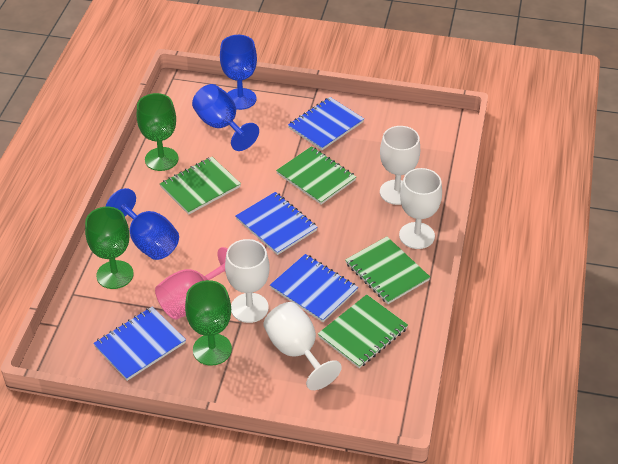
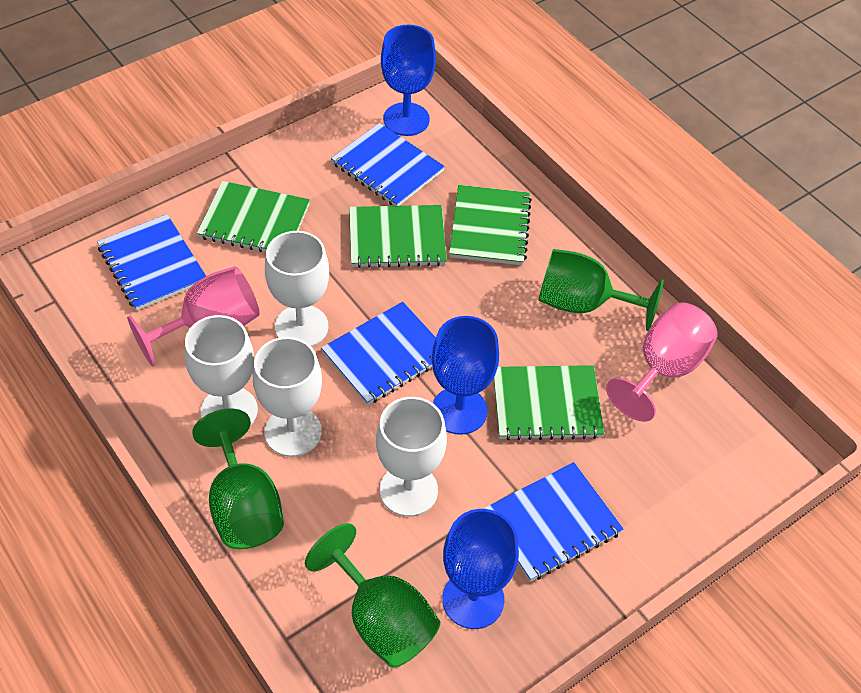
pink goblet: [155,247,228,320] = 1 -> [127,266,260,367] [606,302,718,422] = 2

